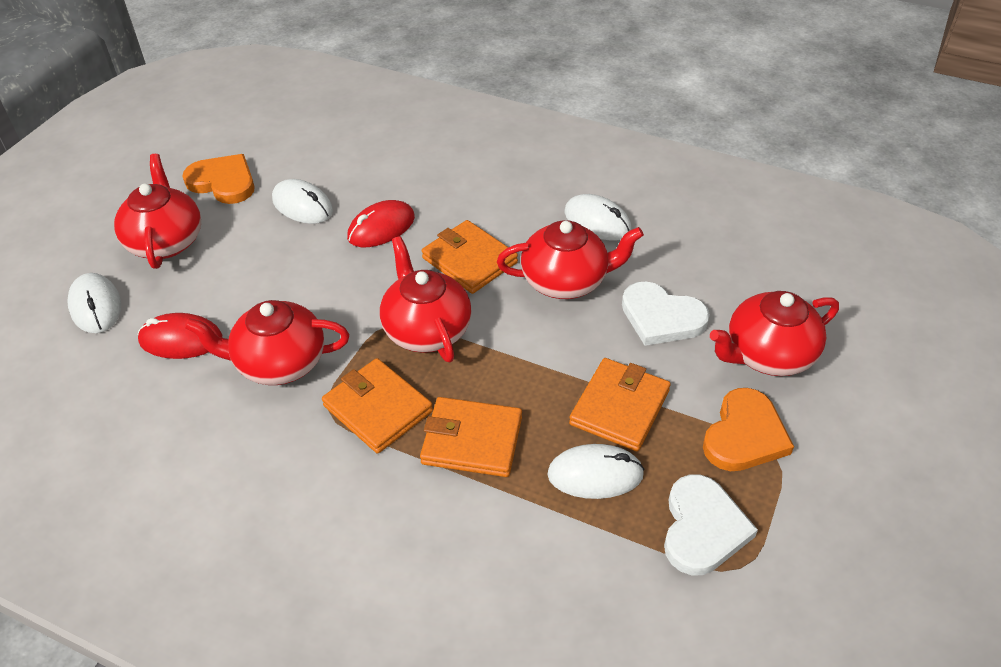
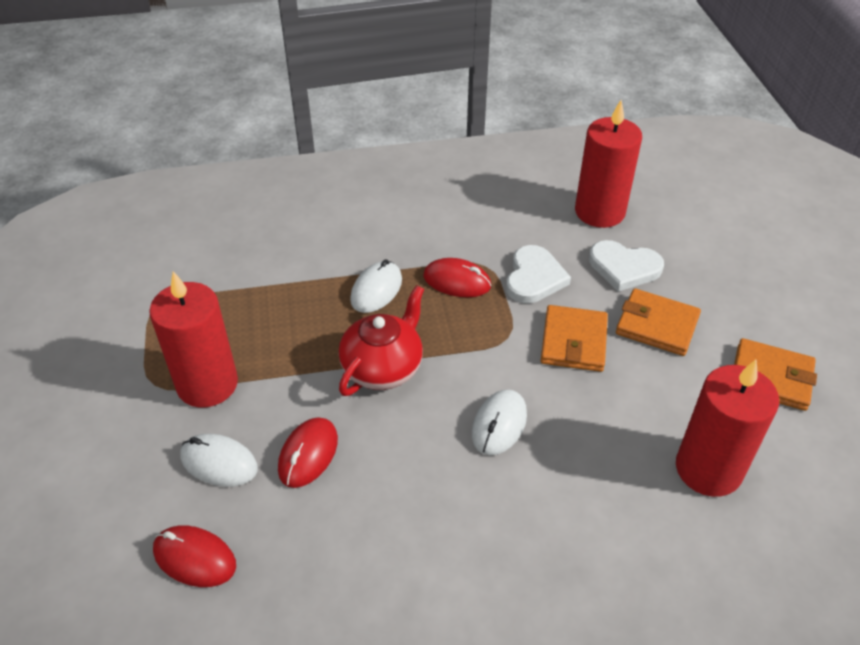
orange heart: [182,154,255,204] [703,388,794,471] = 2 -> none = 0
orange wallet: [322,358,433,453] [420,397,522,477] [422,220,518,294] [569,358,671,451] = 4 -> [541,305,608,372] [616,289,701,356] [734,338,817,411] = 3
red candle: none = 0 -> [149,271,238,408] [575,100,642,228] [676,360,779,497] = 3
red mouse: [138,313,222,359] [347,200,415,247] = 2 -> [153,525,236,587] [278,417,338,488] [423,258,491,297] = 3
red teapot: [114,154,201,269] [184,300,349,385] [380,236,471,362] [497,220,644,299] [710,291,839,376] = 5 -> [339,285,424,396] = 1
white mouse: [67,273,121,333] [272,179,333,224] [547,444,644,499] [564,194,631,240] = 4 -> [180,434,258,487] [350,259,402,313] [472,389,527,455] = 3

